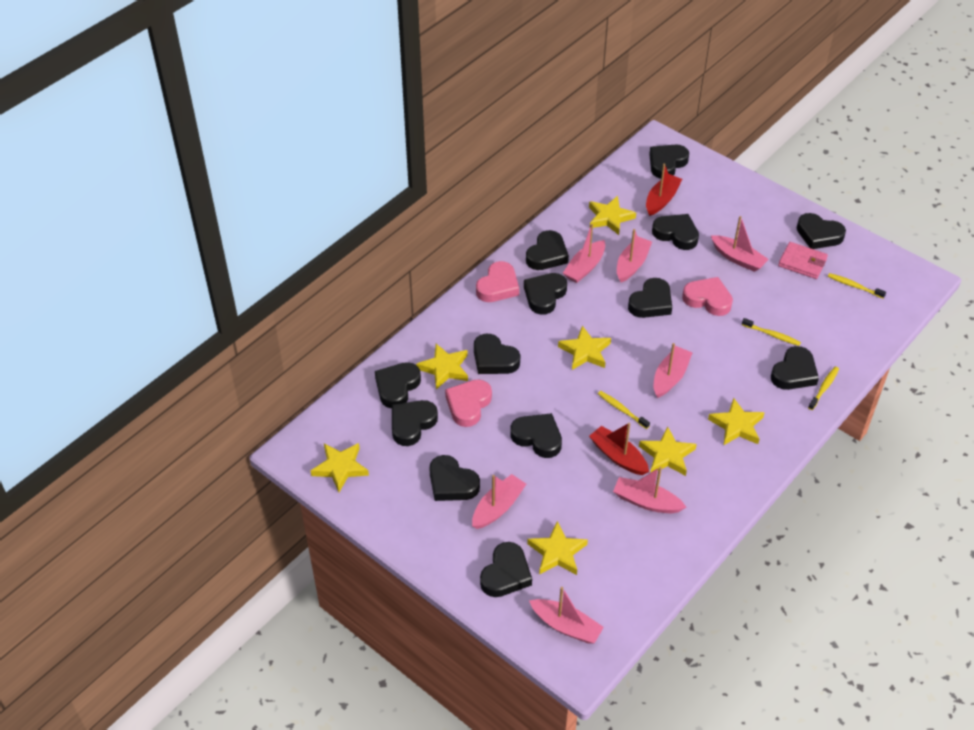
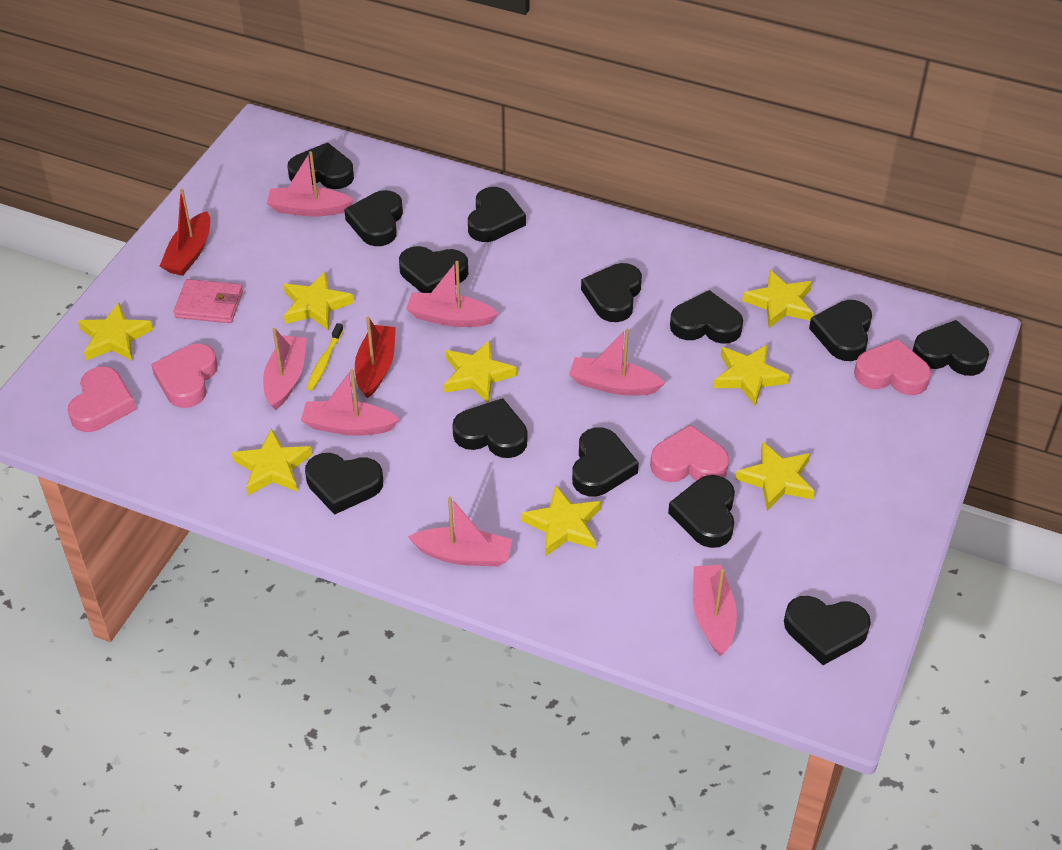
pink heart: [445,379,492,427] [476,261,519,302] [682,277,733,316] = 3 -> [67,367,137,432] [151,344,218,408] [650,425,729,482] [854,339,931,395] = 4
yellow star: [311,443,369,492] [416,344,468,390] [527,521,588,575] [558,325,611,370] [589,196,636,235] [639,426,697,476] [708,398,765,445] = 7 -> [78,303,154,361] [232,428,312,495] [283,271,354,331] [444,340,517,403] [521,485,601,557] [713,345,790,406] [735,442,815,511] [742,270,813,328] = 8
yellow toothbrush: [598,391,650,429] [742,318,801,346] [808,367,839,410] [828,273,886,299] = 4 -> [306,323,344,391] = 1

